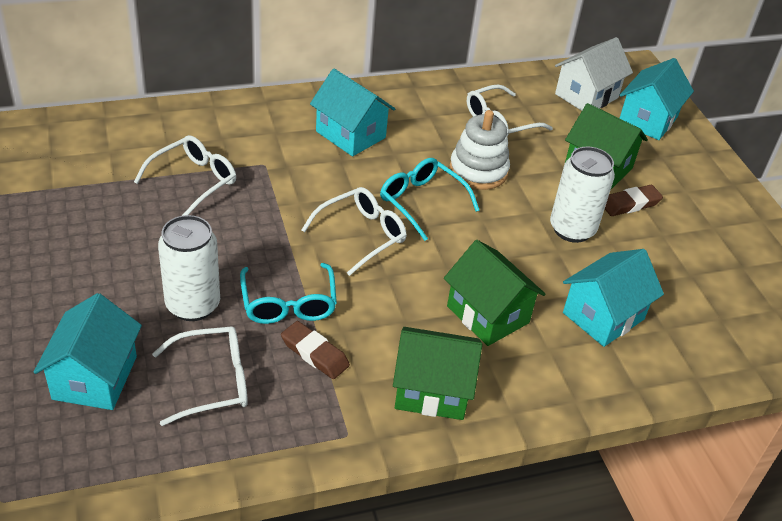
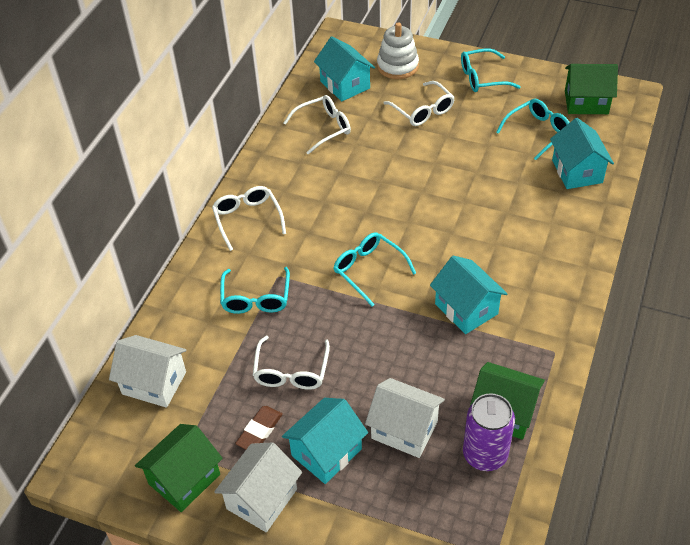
brown eraser: [281,321,350,379] [605,185,663,216] = 2 -> [235,406,283,450] = 1
purple can: none = 0 -> [463,393,515,471] = 1
turquoise glasses: [240,263,337,324] [380,158,480,241] = 2 -> [220,267,290,314] [334,232,416,307] [461,48,521,92] [496,99,570,160] = 4
white can: [158,215,220,321] [550,147,615,243] = 2 -> none = 0
white house: [555,37,633,111] = 1 -> [109,335,187,408] [214,442,302,532] [365,378,445,458] = 3

